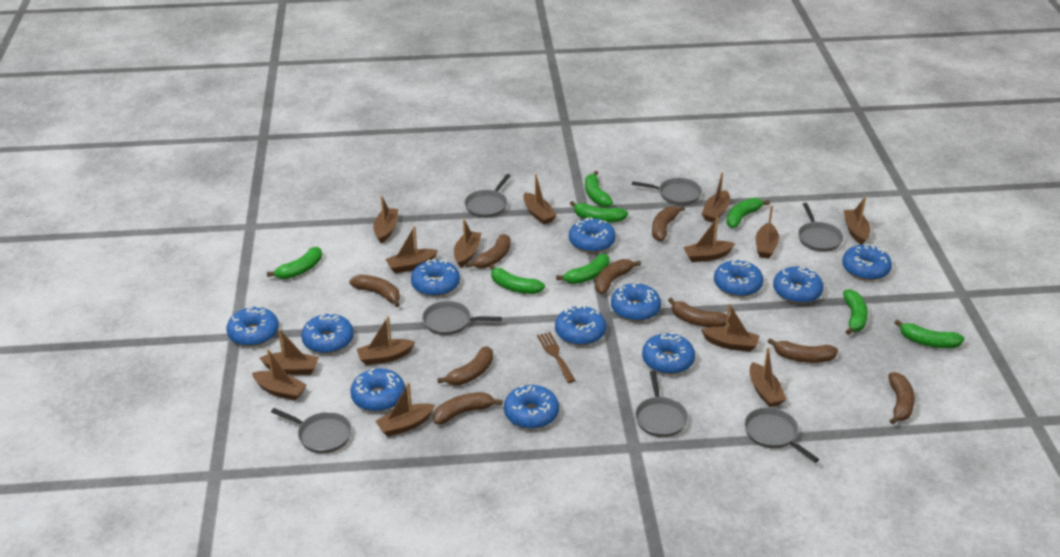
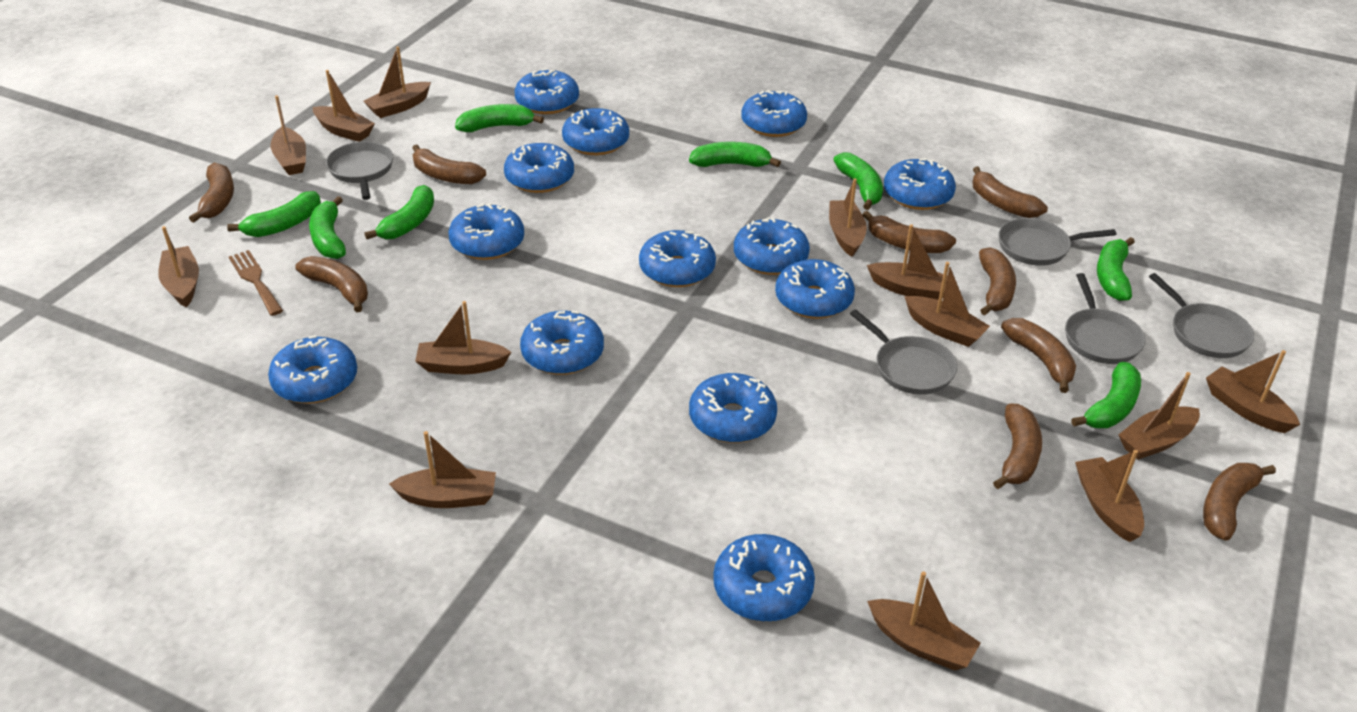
blue donut: [226,306,279,346] [301,313,354,354] [350,368,405,412] [411,259,460,297] [504,385,559,429] [555,305,606,346] [569,217,616,253] [611,283,661,321] [642,333,695,374] [714,260,764,297] [773,267,823,304] [842,244,892,281] = 12 -> [268,335,357,404] [449,203,524,260] [504,143,574,193] [514,69,579,114] [520,311,604,375] [562,108,629,155] [639,230,716,287] [689,373,777,443] [713,534,815,622] [734,217,810,275] [742,90,807,137] [775,259,855,319] [884,158,956,210] = 13
brown boat: [252,349,307,401] [260,329,319,375] [357,316,415,365] [373,196,398,243] [375,382,435,436] [385,226,438,273] [454,219,481,268] [524,174,557,225] [683,217,735,262] [701,303,759,352] [702,172,730,223] [750,347,786,407] [756,205,779,258] [844,197,870,245] = 14 -> [158,226,199,307] [270,96,306,175] [313,70,375,142] [363,46,431,118] [389,431,496,508] [415,301,511,374] [829,178,867,257] [867,224,948,300] [867,571,981,671] [904,262,990,347] [1075,450,1144,542] [1118,372,1200,460] [1206,350,1300,433] = 13
grey pan: [271,408,352,453] [422,301,502,335] [464,174,510,218] [632,178,702,205] [635,371,688,437] [744,407,819,462] [798,203,843,252] = 7 -> [326,142,393,200] [850,309,957,395] [998,218,1116,266] [1065,273,1145,364] [1149,273,1254,358] = 5

